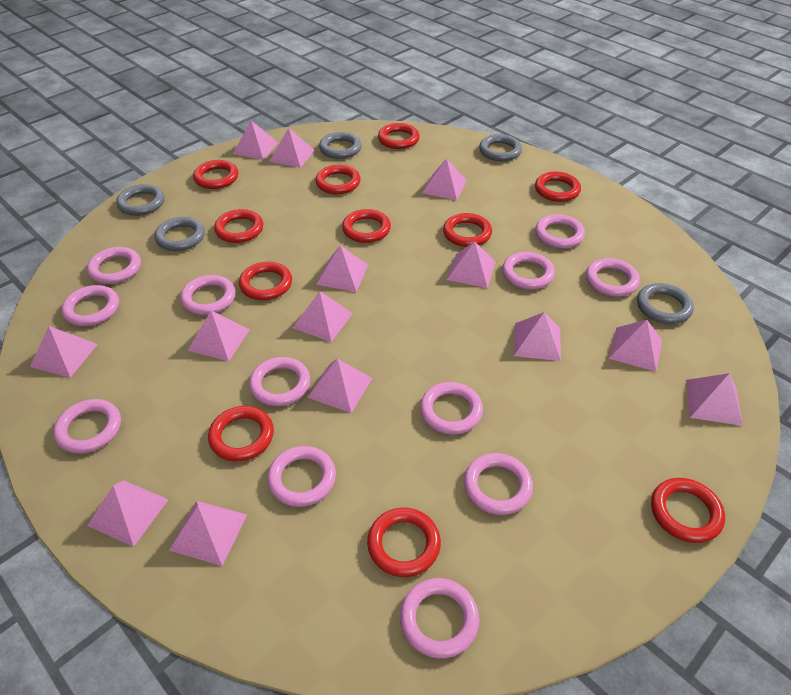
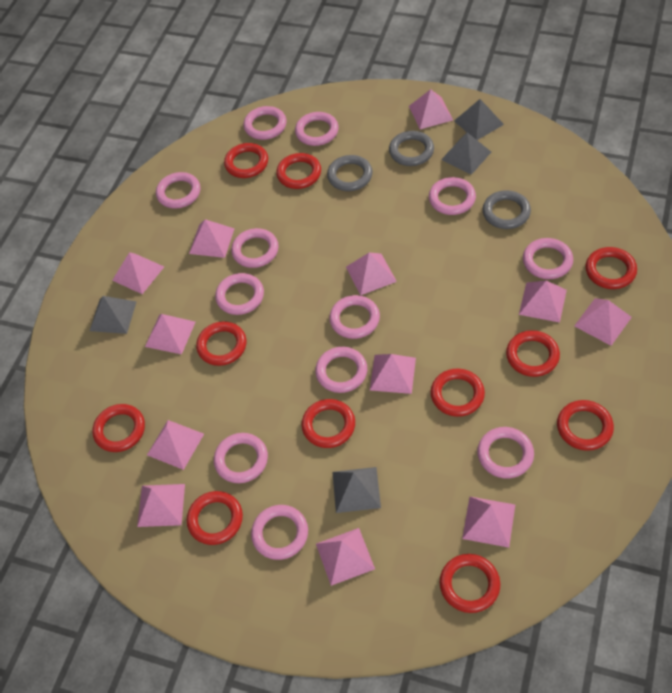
grey pyramid: none = 0 -> [90,296,137,334] [332,467,381,513] [441,133,491,175] [454,99,504,140] = 4
grey ring: [116,184,164,216] [154,217,205,251] [319,132,362,159] [479,134,522,161] [637,283,694,324] = 5 -> [327,155,373,191] [389,131,434,166] [483,190,531,229] = 3
pink pyramid: [30,326,98,378] [87,480,169,547] [169,501,247,566] [187,311,250,361] [233,121,278,160] [269,128,314,168] [293,291,353,342] [307,359,372,413] [316,245,368,292] [422,158,467,200] [447,241,496,288] [514,312,561,361] [608,320,662,372] [686,373,743,426] = 14 -> [112,252,164,294] [137,484,185,527] [145,314,195,354] [147,420,204,470] [189,219,235,258] [316,528,375,586] [346,252,397,295] [370,354,416,394] [409,89,453,129] [462,497,515,548] [519,281,567,322] [574,298,632,346] = 12

